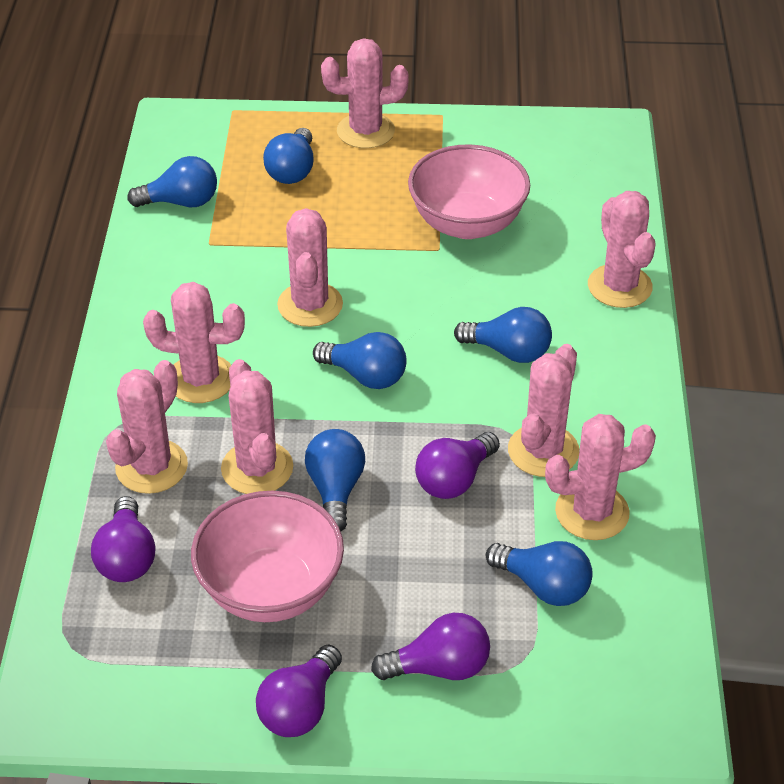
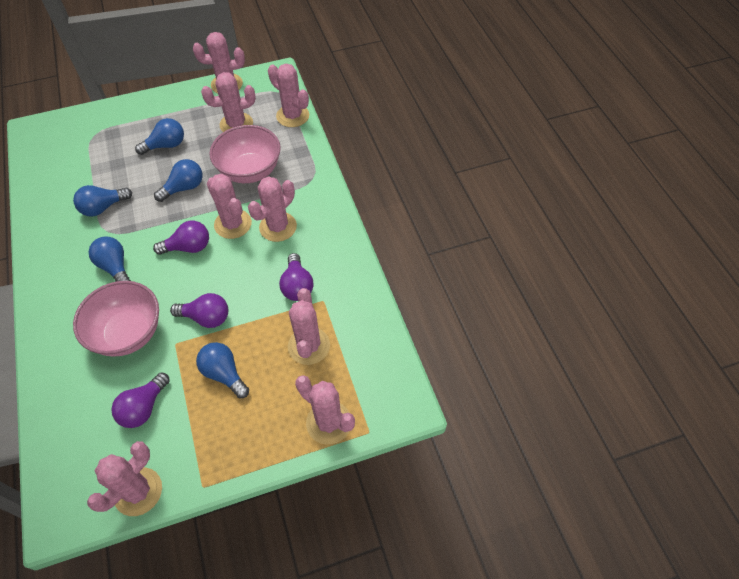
blue light bulb: [127,156,217,207] [263,128,314,184] [305,429,365,532] [313,332,407,389] [454,307,552,363] [486,541,593,606] = 6 -> [73,185,132,217] [89,237,131,282] [135,118,184,155] [154,159,203,202] [196,342,249,398] = 5

